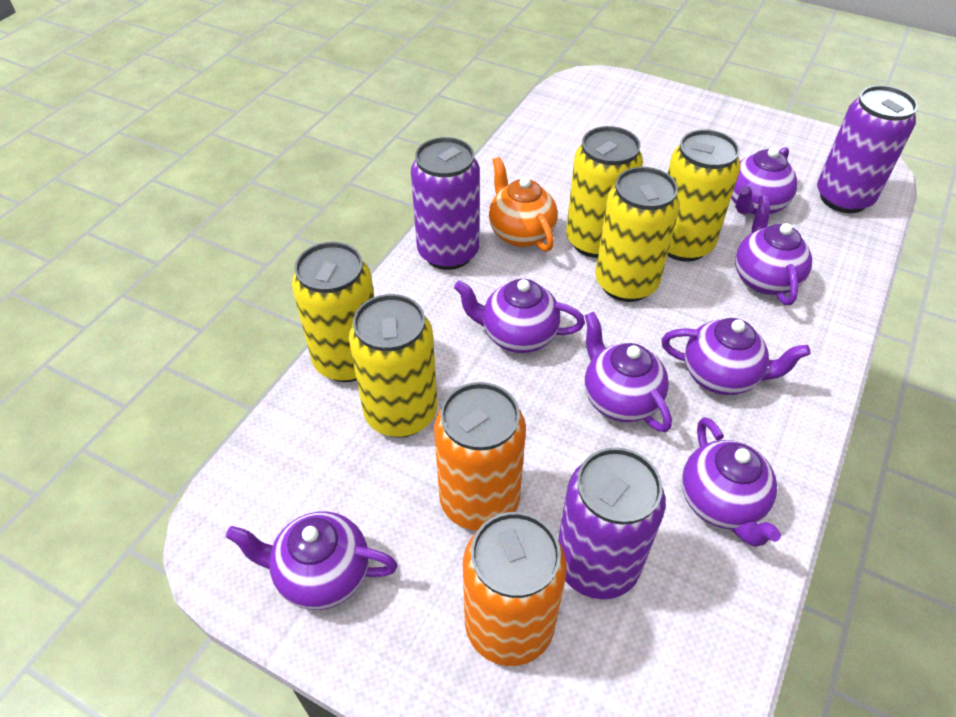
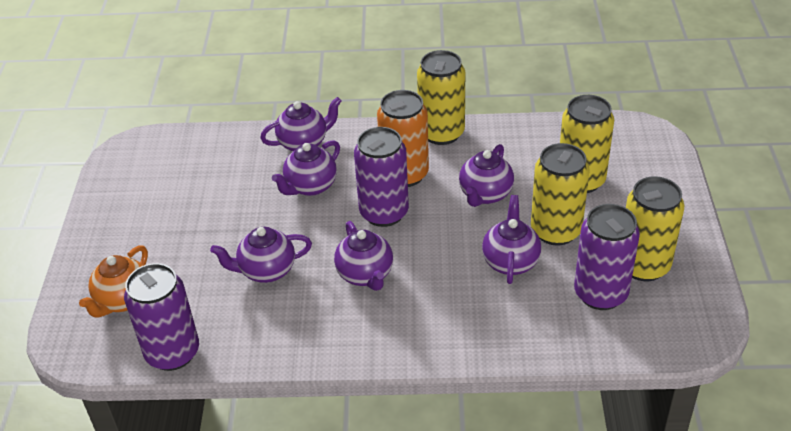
orange can: [434,382,526,530] [463,512,567,666] = 2 -> [377,90,429,187] = 1
purple teapot: [226,511,398,610] [454,279,585,353] [585,312,672,432] [661,318,811,395] [682,417,781,547] [731,147,798,216] [735,196,812,305] = 7 -> [210,227,312,283] [260,97,341,151] [272,140,340,196] [334,221,393,291] [459,144,514,207] [482,195,541,284] = 6
yellow can: [292,242,374,382] [349,294,438,437] [566,126,643,258] [595,167,680,302] [667,129,741,262] = 5 -> [417,50,465,145] [531,143,590,246] [560,95,614,193] [626,176,685,281] = 4

